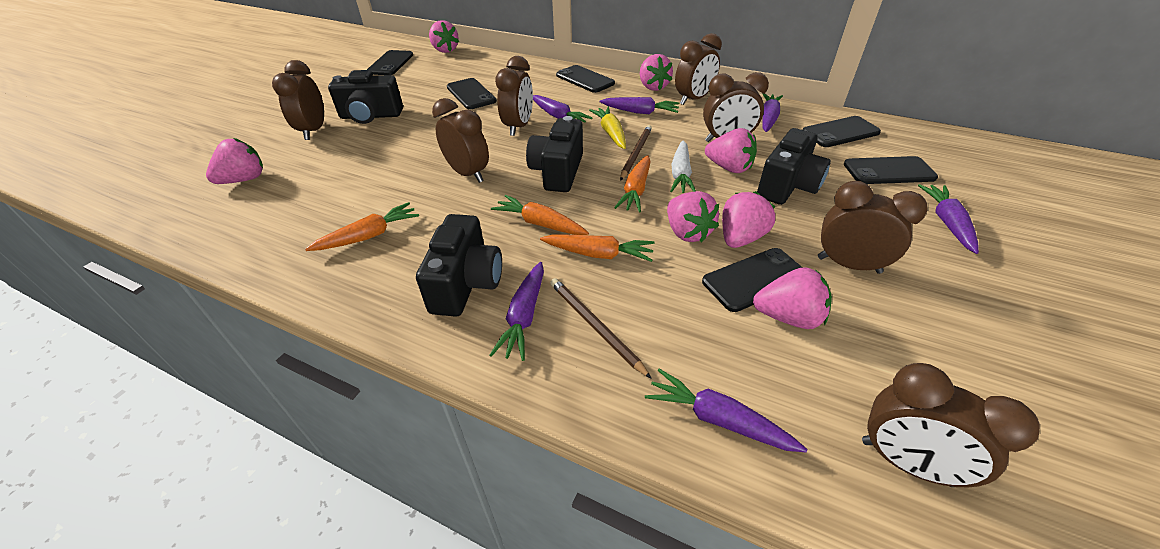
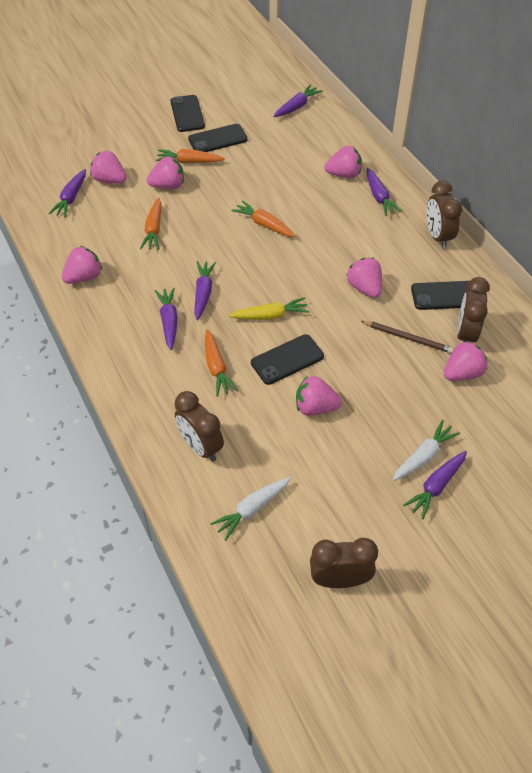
black camera: [328,70,403,124] [416,214,502,317] [526,116,583,192] [757,128,831,205] = 4 -> none = 0
black phone: [367,50,413,75] [447,78,497,109] [556,65,615,93] [702,248,803,312] [803,116,881,147] [844,156,938,184] = 6 -> [170,95,205,132] [188,124,248,152] [251,334,324,385] [411,281,469,310] = 4
brown clock: [272,60,324,140] [432,98,489,183] [495,56,533,136] [675,33,722,105] [703,72,769,142] [818,181,927,274] [862,363,1040,487] = 7 -> [174,391,224,462] [310,538,378,588] [427,181,462,249] [457,277,490,342] = 4
brown pencil: [550,278,652,379] [620,125,652,181] = 2 -> [361,321,454,353] = 1
white carrot: [670,141,696,193] = 1 -> [210,477,291,541] [392,420,460,481] = 2

